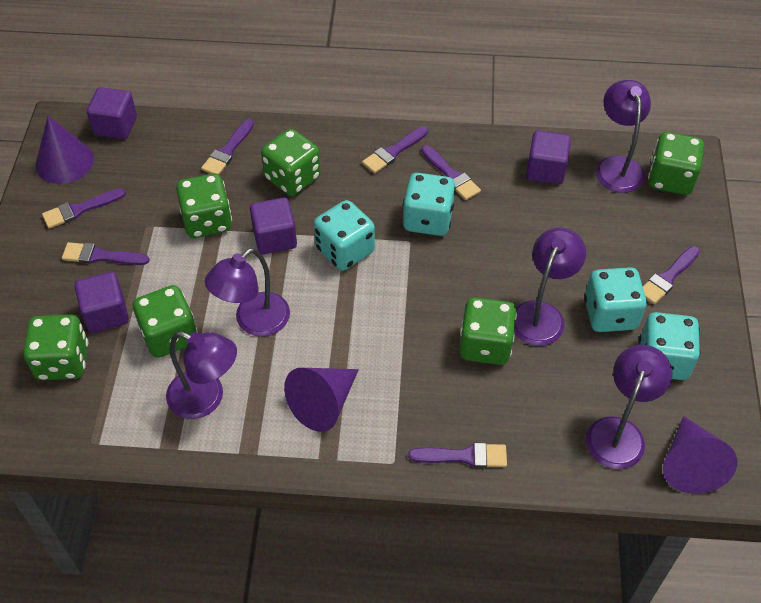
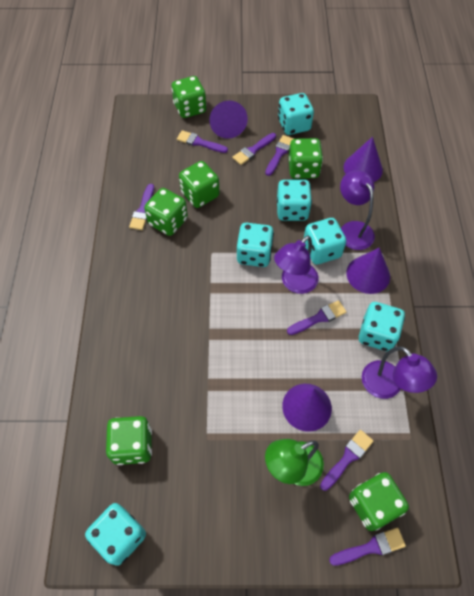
green lamp: none = 0 -> [265,439,324,486] = 1
purple cone: [35,116,94,184] [284,368,359,432] [663,416,737,494] = 3 -> [209,100,248,139] [282,384,332,432] [344,137,383,182] [346,248,390,294] = 4
purple cube: [75,272,129,333] [87,87,137,139] [250,197,297,254] [526,131,571,184] = 4 -> none = 0
purple lamp: [166,331,237,419] [205,248,290,337] [514,228,586,346] [586,345,672,469] [596,80,651,193] = 5 -> [274,236,319,294] [340,171,375,250] [362,347,437,399] = 3
turquoise dice: [314,200,375,271] [403,173,456,236] [584,267,647,332] [639,312,700,380] = 4 -> [85,503,146,566] [237,223,274,267] [277,180,312,221] [278,93,314,135] [304,218,346,265] [359,302,405,351] = 6

